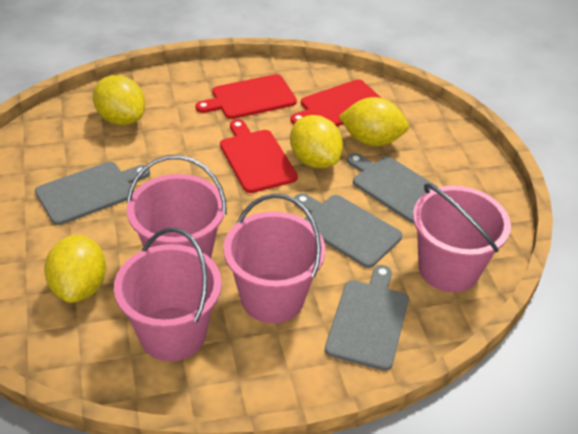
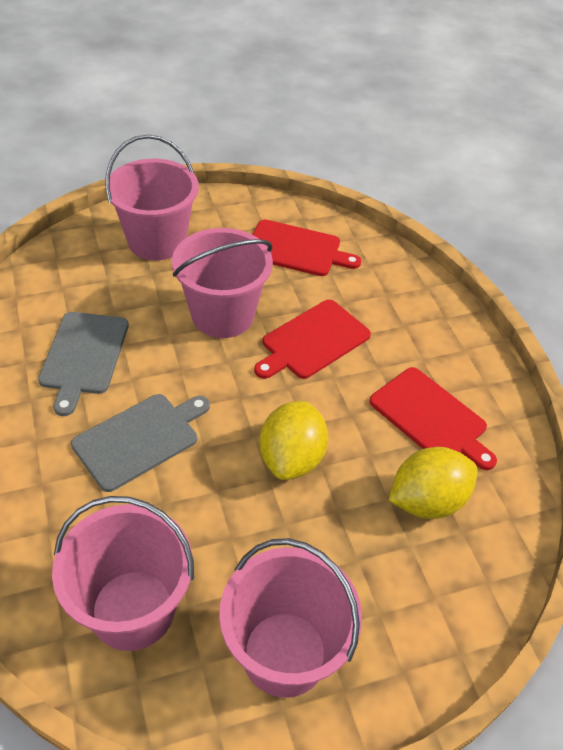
grey cutting board: [35,162,150,225] [294,193,402,268] [325,265,409,371] [347,153,438,224] = 4 -> [38,312,129,416] [71,394,210,492] = 2
yellow lemon: [44,235,106,303] [93,75,145,125] [290,115,343,168] [339,97,409,146] = 4 -> [259,401,328,480] [389,447,477,519] = 2

